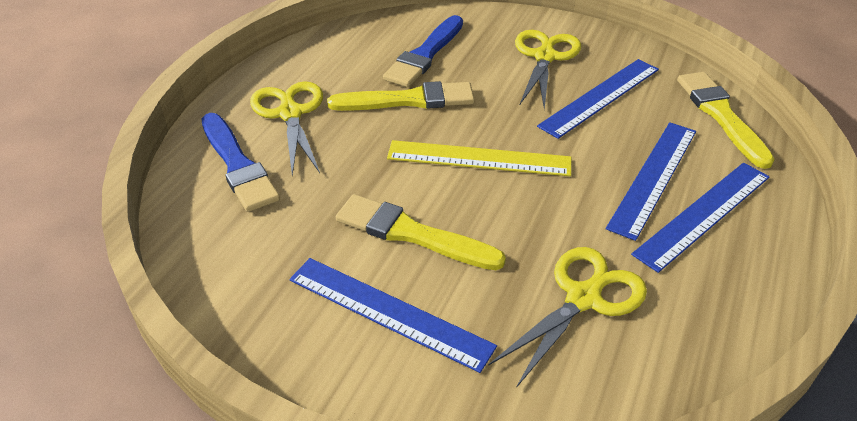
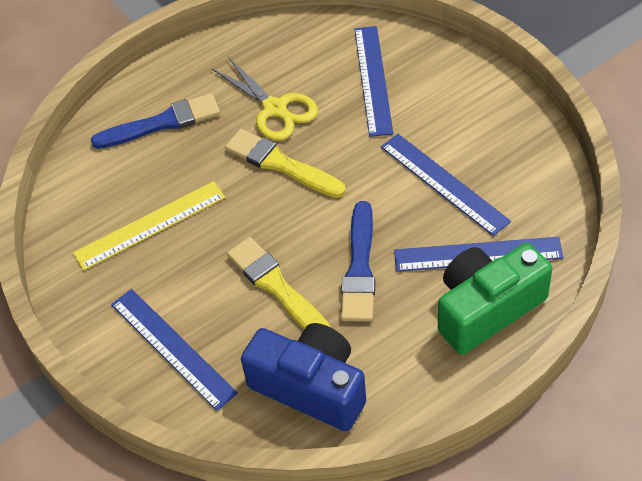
blue camera: none = 0 -> [241,323,366,431] = 1
green camera: none = 0 -> [438,243,552,354] = 1
yellow brush: [327,81,475,111] [336,194,506,270] [677,72,775,169] = 3 -> [225,129,346,198] [227,237,331,330] = 2
yellow scissors: [250,81,323,176] [488,247,647,388] [515,30,581,109] = 3 -> [211,57,318,141] = 1

